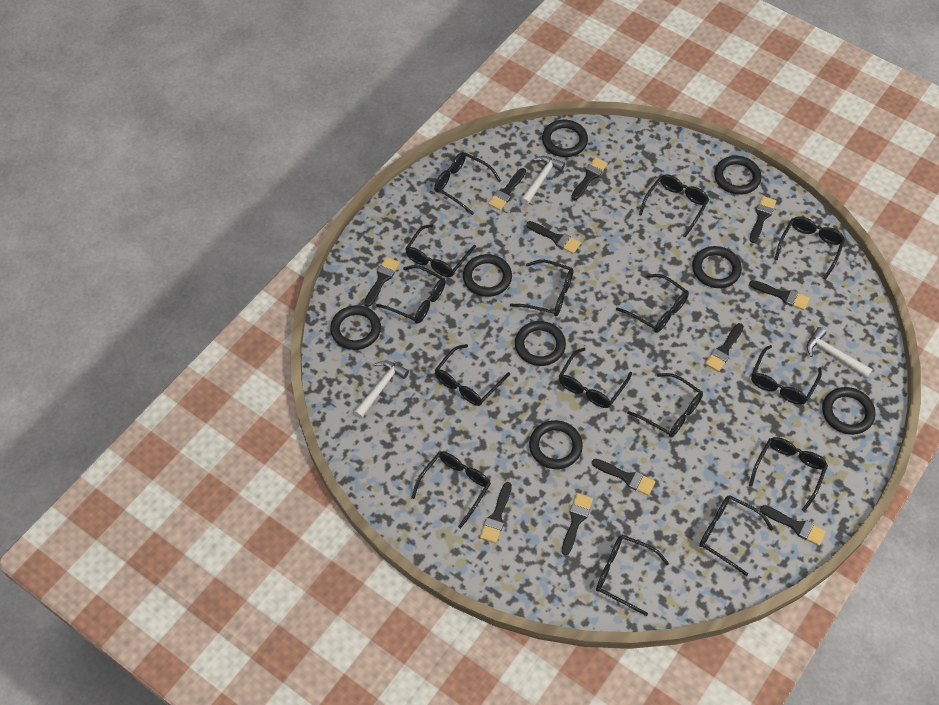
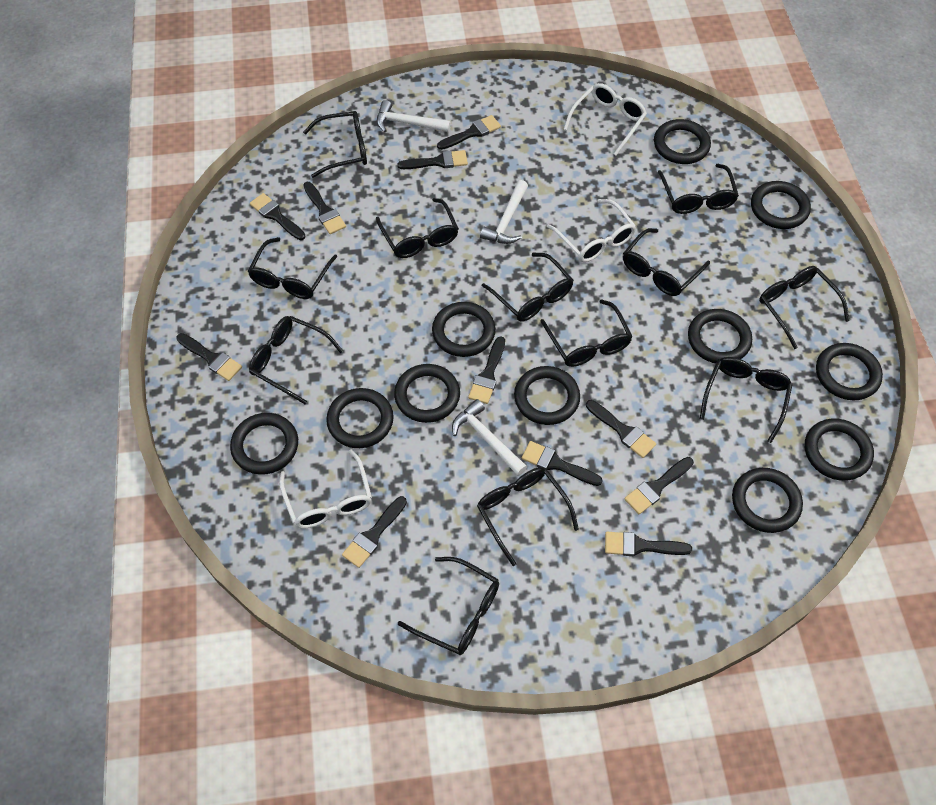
black glasses: [376,265,446,324] [405,224,476,277] [411,451,491,528] [434,152,501,215] [435,344,510,406] [510,259,573,316] [559,348,632,408] [596,535,669,616] [616,274,689,333] [627,373,703,438] [639,174,709,237] [699,495,774,576] [749,437,828,512] [751,345,822,405] [774,216,845,280] = 15 -> [248,237,337,299] [249,316,343,404] [303,111,367,178] [376,198,459,258] [398,557,499,655] [477,467,579,566] [482,253,573,322] [540,299,633,367] [623,228,710,296] [658,164,739,214] [700,357,793,443] [759,266,850,349] = 12
black ring: [330,305,381,350] [463,254,512,297] [515,321,566,366] [529,420,583,469] [542,120,588,157] [692,246,742,288] [714,156,762,195] [822,387,876,435] = 8 -> [230,413,298,475] [326,388,394,448] [394,364,460,423] [432,302,496,357] [514,366,580,425] [654,119,711,164] [688,309,752,363] [732,468,803,533] [751,181,811,229] [805,418,874,481] [816,343,883,400] = 11
white glasses: none = 0 -> [279,450,372,529] [547,199,636,262] [564,83,647,155] = 3

